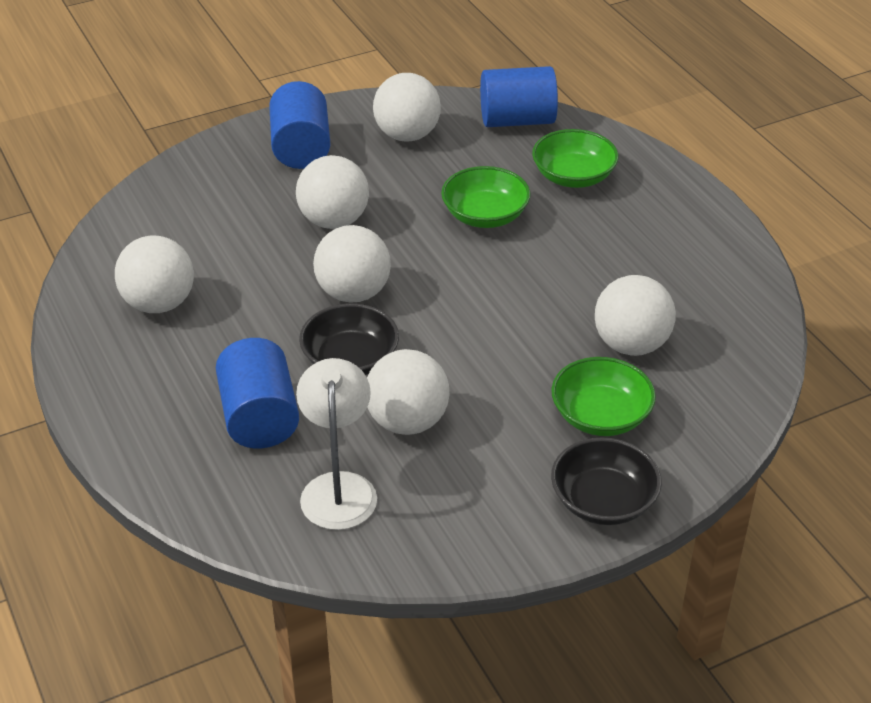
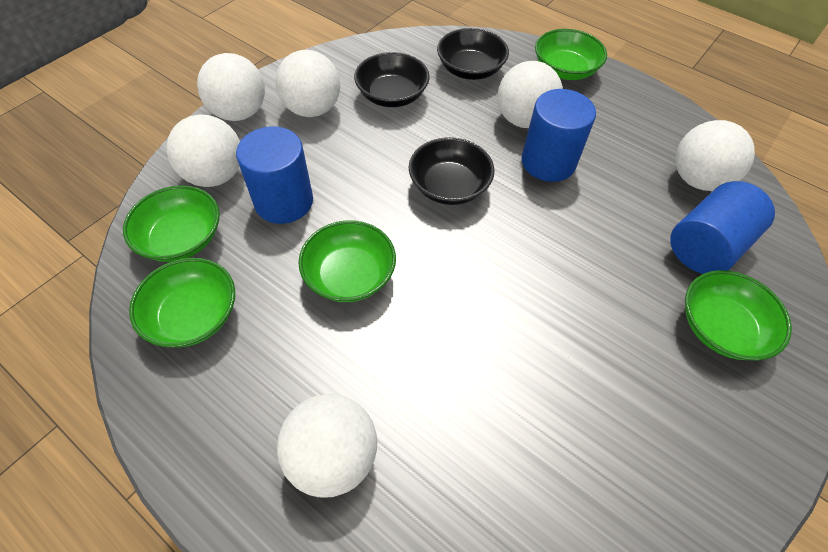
black bowl: [299,304,399,375] [551,437,662,525] = 2 -> [354,52,430,107] [409,137,494,205] [437,28,509,80] = 3
green bowl: [441,166,531,228] [532,129,619,188] [551,357,656,436] = 3 -> [123,185,220,262] [129,258,235,347] [298,220,396,302] [535,29,607,80] [685,270,792,361] = 5
white lamp: [296,358,377,530] = 1 -> none = 0

